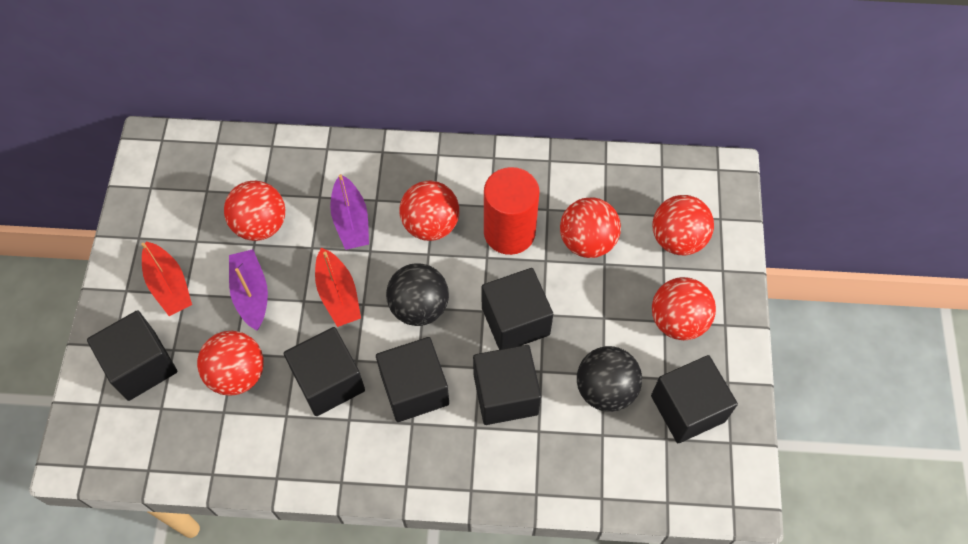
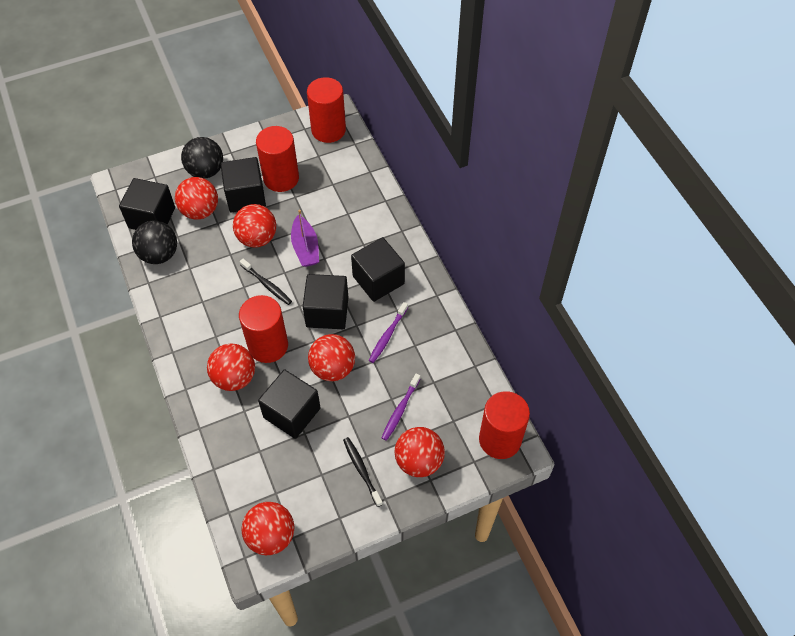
black cube: [87,310,177,401] [284,327,365,416] [376,337,449,422] [473,345,541,425] [482,268,553,350] [651,355,738,443] = 6 -> [119,178,175,230] [221,157,266,213] [258,369,320,439] [303,274,348,329] [351,237,405,302] = 5
black toothbrush: none = 0 -> [240,259,292,305] [343,437,383,507] = 2
purple boat: [229,249,268,330] [330,174,369,250] = 2 -> [291,210,319,267] = 1
purple toothbrush: none = 0 -> [369,302,408,363] [382,373,420,441] = 2
red boat: [141,241,192,316] [315,248,361,327] = 2 -> none = 0
red cylinder: [484,167,540,255] = 1 -> [239,295,288,363] [256,126,299,192] [307,77,346,143] [479,391,530,459] = 4

